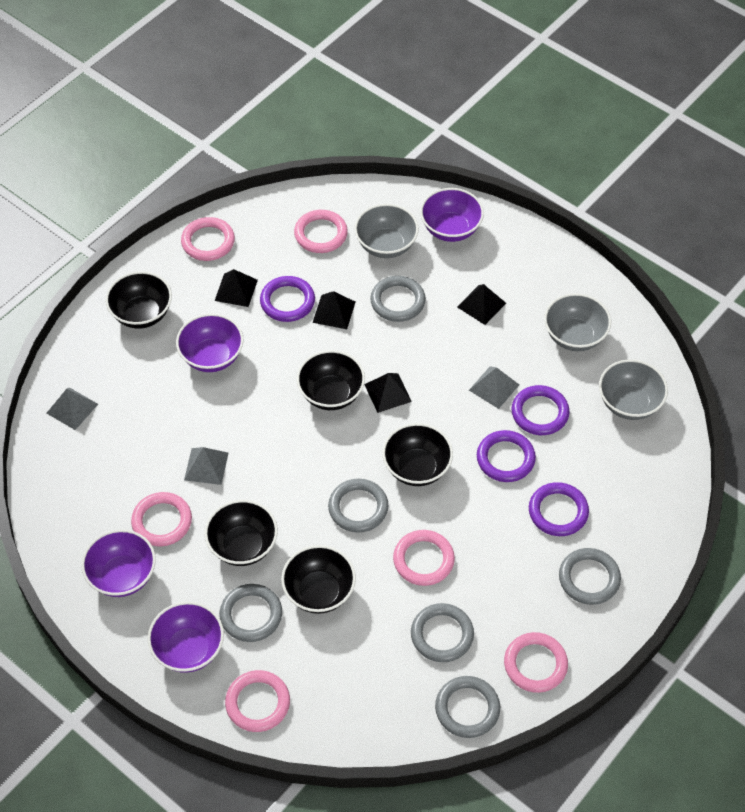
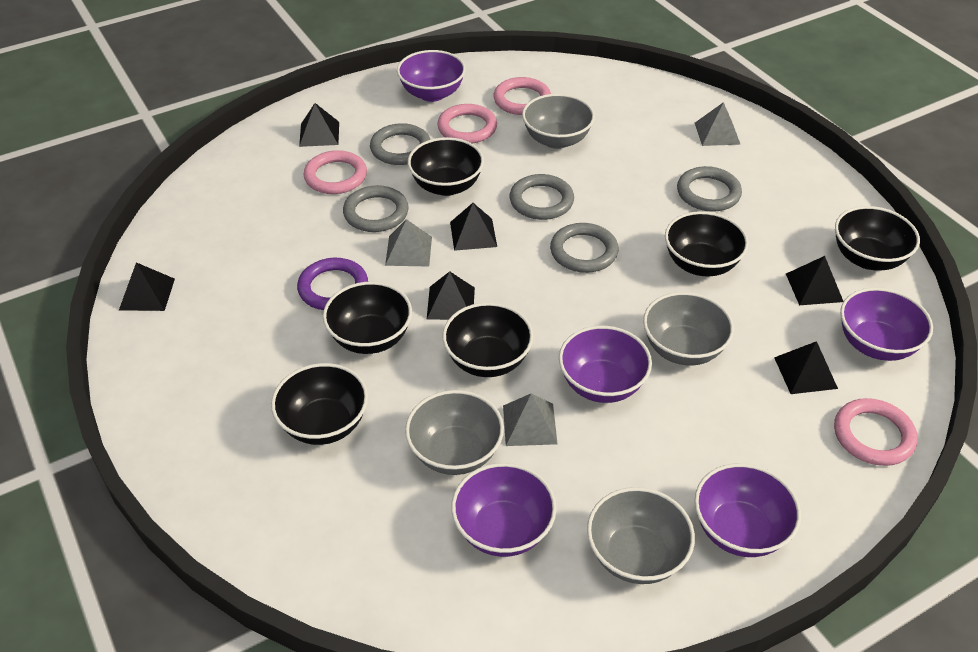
black bowl: [106,271,172,329] [205,500,278,566] [281,545,356,614] [297,350,365,410] [382,423,453,486] = 5 -> [271,363,368,445] [323,282,412,354] [408,137,484,196] [442,303,533,377] [665,211,749,277] [835,206,920,271] = 6
black pyramid: [215,269,258,307] [313,291,355,329] [364,373,412,413] [457,284,506,325] = 4 -> [119,262,175,311] [299,103,339,147] [427,271,475,320] [450,203,497,251] [774,341,838,394] [786,256,844,305] = 6
grey bowl: [354,204,419,258] [544,293,611,351] [599,359,668,420] = 3 -> [405,390,504,475] [522,94,595,149] [587,487,695,584] [643,292,734,365] = 4
grey ring: [220,584,282,642] [328,479,388,533] [370,276,426,322] [411,603,474,662] [435,676,500,738] [559,548,621,605] = 6 -> [343,185,409,232] [370,123,430,165] [510,174,574,220] [550,223,619,273] [677,166,742,212] = 5
pink ring: [131,492,192,546] [181,217,235,261] [225,670,290,732] [294,210,348,253] [393,530,455,586] [504,632,568,693] = 6 -> [304,150,367,194] [437,104,497,144] [493,77,551,115] [834,398,918,466] = 4
purple bowl: [81,529,156,597] [148,602,224,673] [176,314,243,372] [420,188,484,242] = 4 -> [397,50,466,102] [451,463,557,557] [559,326,652,403] [694,463,801,557] [840,288,933,361] = 5
purple ring: [260,276,315,322] [477,430,536,482] [511,385,570,435] [529,482,589,536] = 4 -> [297,258,368,310] = 1

